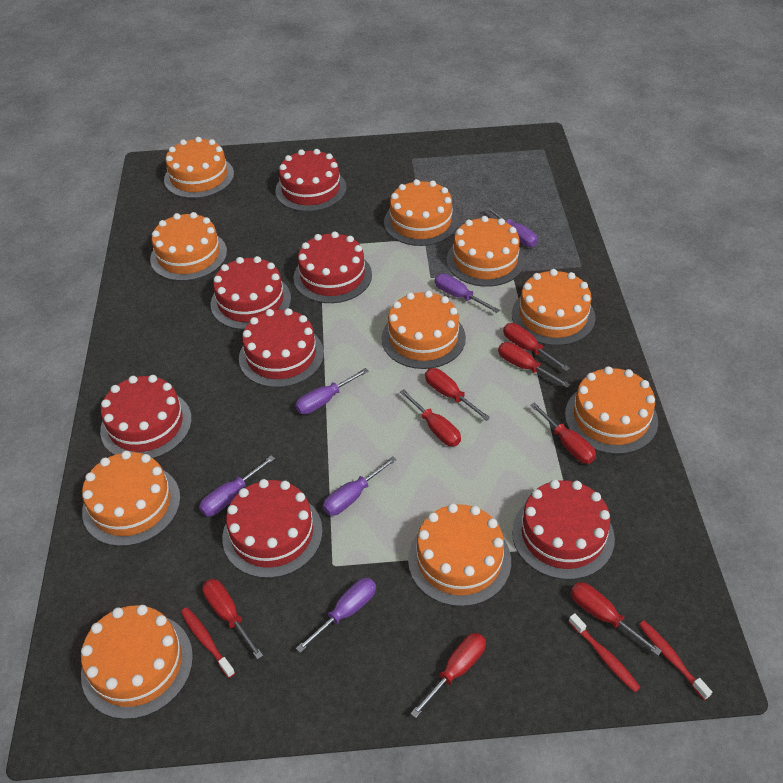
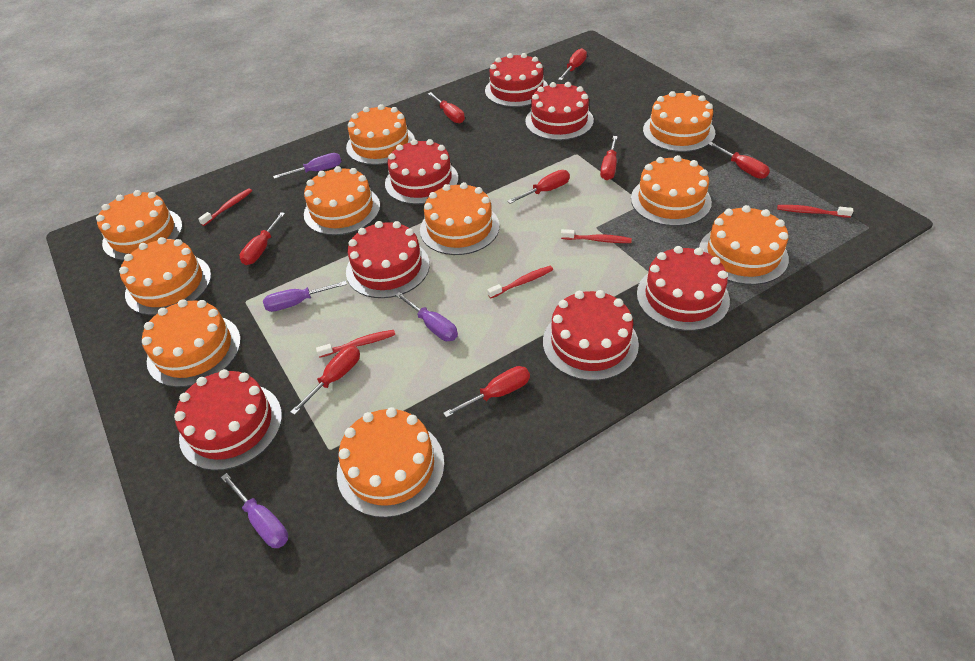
purple screwdriver: [199,455,275,516] [295,368,369,414] [296,578,376,653] [323,456,397,516] [435,274,500,313] [485,207,538,247] = 6 -> [221,473,288,548] [263,281,347,312] [273,153,342,179] [395,292,458,341] = 4
red toothbrush: [181,607,235,678] [569,613,641,692] [639,620,712,700] = 3 -> [198,188,252,226] [316,330,395,358] [487,266,553,299] [561,229,632,243] [777,205,853,218] = 5

